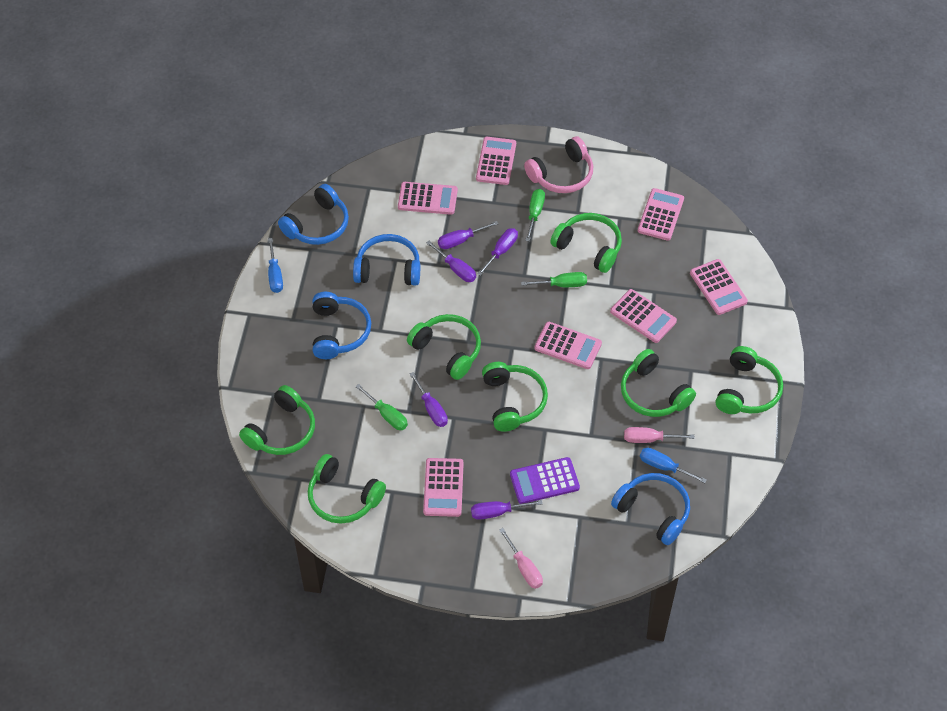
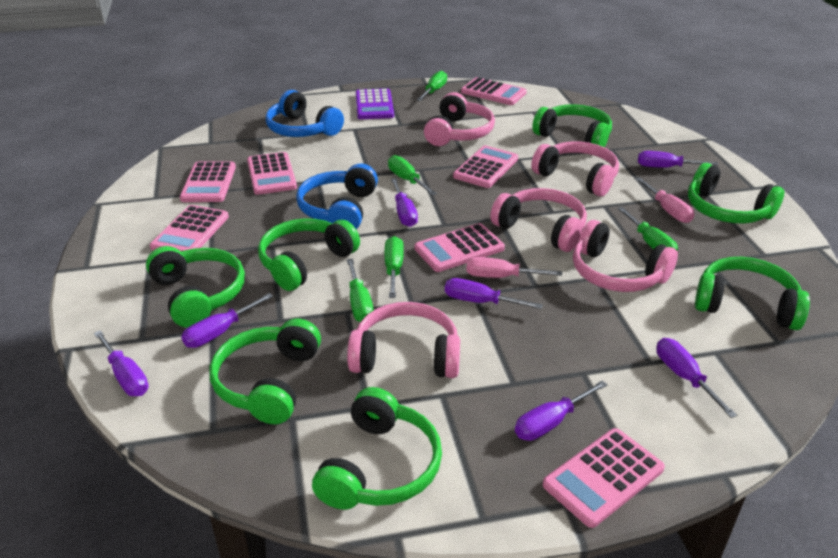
blue headphones: [278,184,349,245] [312,292,371,359] [353,234,420,286] [611,473,690,545] = 4 -> [266,90,344,137] [296,164,378,229] = 2
blue screwdriver: [268,238,283,293] [640,448,707,483] = 2 -> none = 0
green screwdriver: [355,384,408,430] [521,272,587,287] [525,189,545,242] = 3 -> [347,259,374,322] [385,236,404,298] [388,155,437,195] [417,71,447,101] [617,207,678,251] = 5
pink headphones: [524,136,593,193] = 1 -> [347,302,460,378] [424,92,495,146] [490,188,587,252] [531,142,619,196] [573,220,678,292] = 5
purple screwdriver: [409,372,448,427] [426,241,476,282] [438,221,499,249] [471,500,543,520] [477,228,518,276] = 5 -> [94,330,149,396] [181,293,273,348] [391,178,418,227] [445,278,543,309] [515,381,608,441] [638,151,718,168] [656,338,737,418] = 7

